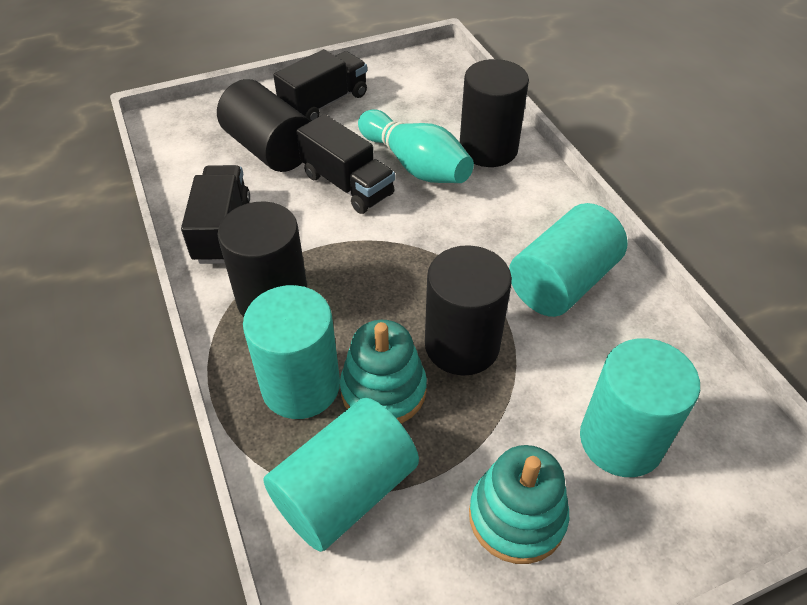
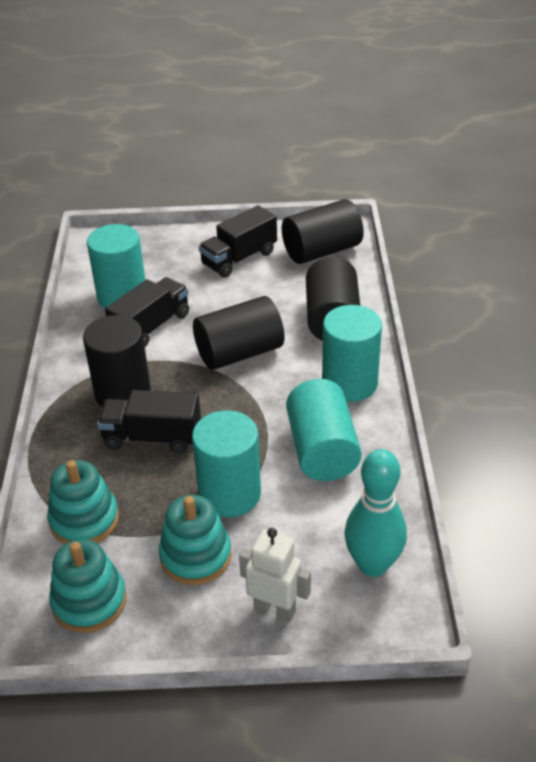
turquoise stacking toy: [340,320,427,423] [469,445,569,564] = 2 -> [47,460,119,544] [49,539,127,633] [159,495,232,585] = 3
white robot: none = 0 -> [239,528,311,621] = 1

